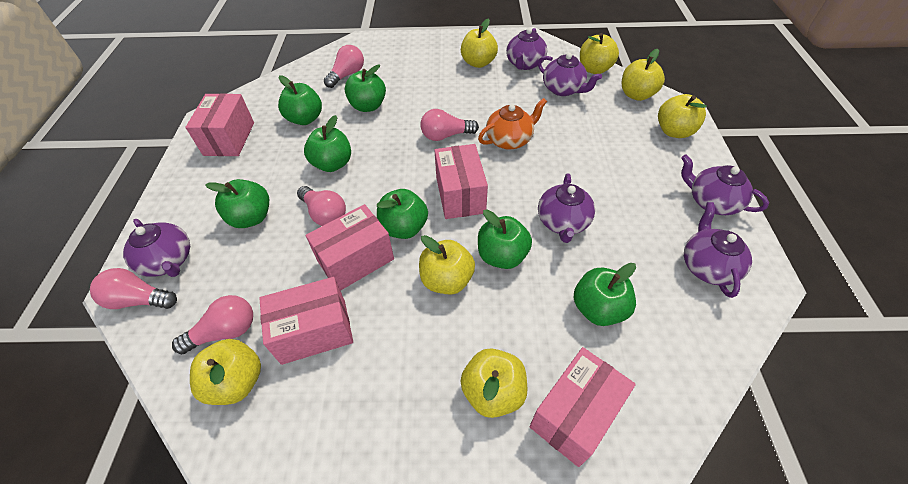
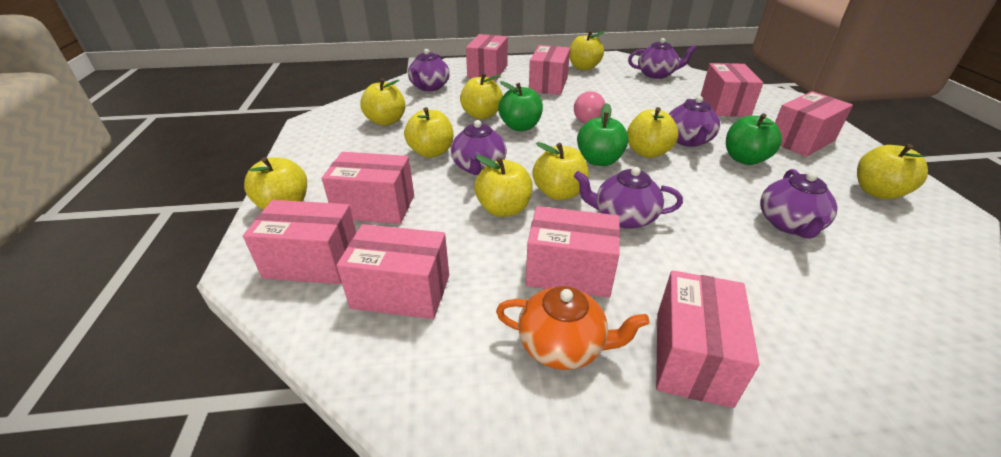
green apple: [205,179,269,228] [278,75,322,125] [304,115,351,172] [345,64,386,112] [377,189,428,239] [478,210,532,269] [574,263,636,326] = 7 -> [498,81,543,131] [577,103,628,166] [726,113,782,165] = 3
pink box: [185,93,254,156] [259,277,353,365] [306,204,394,291] [434,144,488,219] [530,347,636,467] = 5 -> [243,200,356,284] [322,152,414,224] [337,224,449,319] [466,34,508,80] [526,206,620,298] [529,45,570,95] [656,270,759,408] [701,63,763,116] [775,91,853,157] = 9
pink light bulb: [90,268,177,309] [172,295,253,354] [297,186,346,226] [324,45,364,88] [420,109,479,141] = 5 -> [574,91,606,123] = 1
yellow apple: [190,339,261,405] [419,235,475,295] [460,348,527,418] [461,18,498,68] [580,33,619,74] [622,49,665,101] [658,94,707,138] = 7 -> [244,157,307,210] [360,78,406,126] [404,107,453,158] [460,73,503,119] [474,155,533,217] [532,142,589,200] [569,31,606,70] [627,107,678,158] [857,144,928,199] = 9

